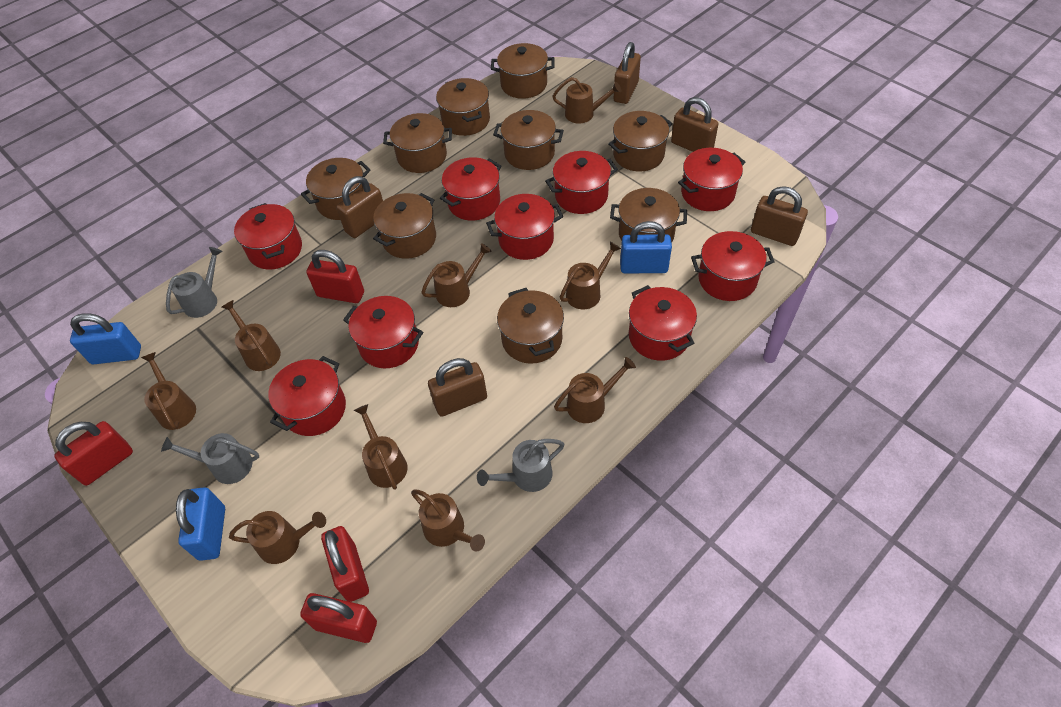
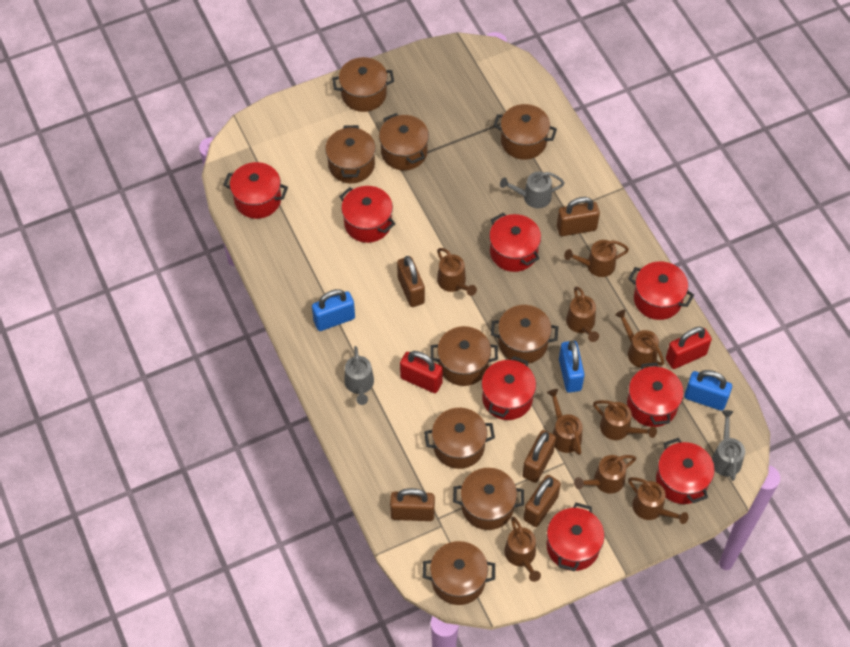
red padlock: [54,421,133,486] [300,593,377,643] [306,250,364,303] [321,526,369,602] = 4 -> [400,351,443,393] [666,327,712,369] = 2
red pot: [234,203,302,270] [268,356,346,436] [343,296,423,368] [440,157,502,221] [486,194,563,260] [545,151,618,214] [629,285,697,361] [678,148,745,211] [691,231,775,301] = 9 -> [223,162,288,219] [339,186,395,243] [481,356,536,420] [489,213,541,272] [547,503,604,572] [627,362,684,427] [628,261,694,320] [656,438,715,504] = 8

